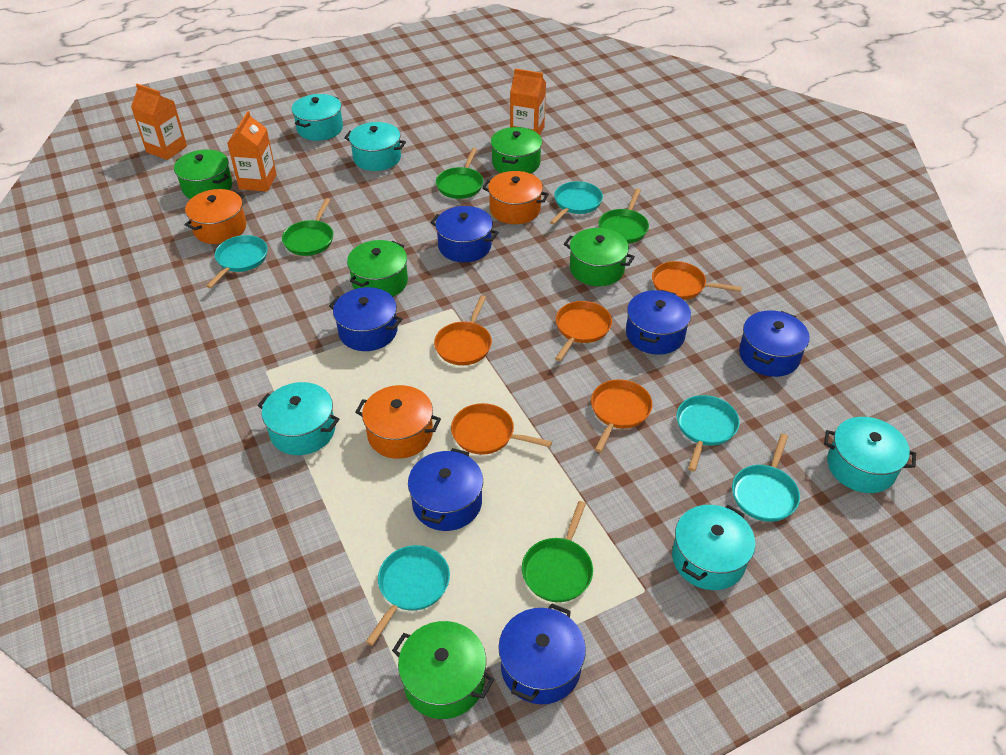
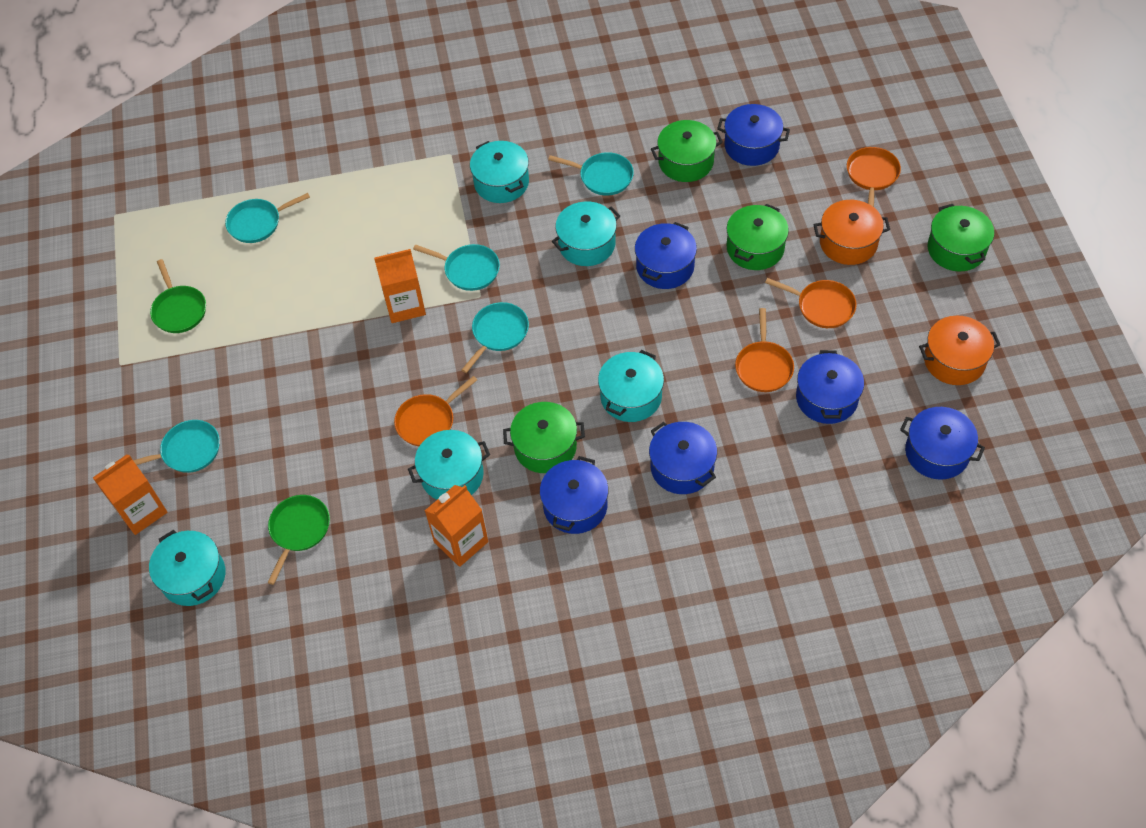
green pan: [282,198,333,256] [436,148,483,199] [522,501,593,602] [598,188,649,243] = 4 -> [150,259,206,333] [267,495,330,585] = 2
green pot: [174,149,232,199] [347,240,408,297] [392,621,494,719] [491,127,542,174] [564,228,635,286] = 5 -> [503,402,585,473] [651,120,723,182] [727,204,789,270] [928,204,994,271] = 4
orange pan: [434,295,492,365] [451,403,552,455] [555,301,612,361] [591,380,653,452] [652,261,742,300] = 5 -> [394,376,477,446] [735,308,794,392] [765,278,857,328] [847,147,901,207] = 4
orange pot: [185,189,246,244] [356,385,441,459] [482,171,549,224] = 3 -> [813,200,890,265] [919,315,1000,385] = 2

